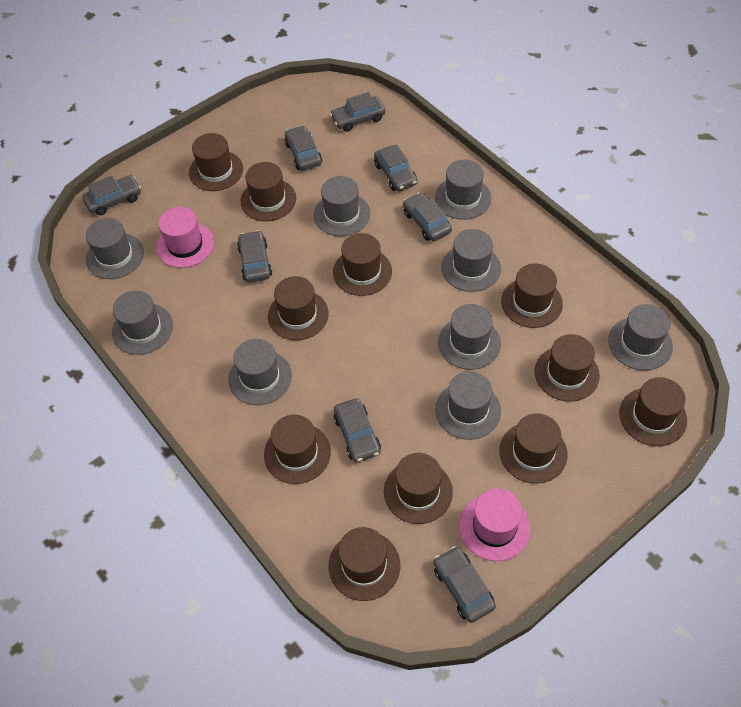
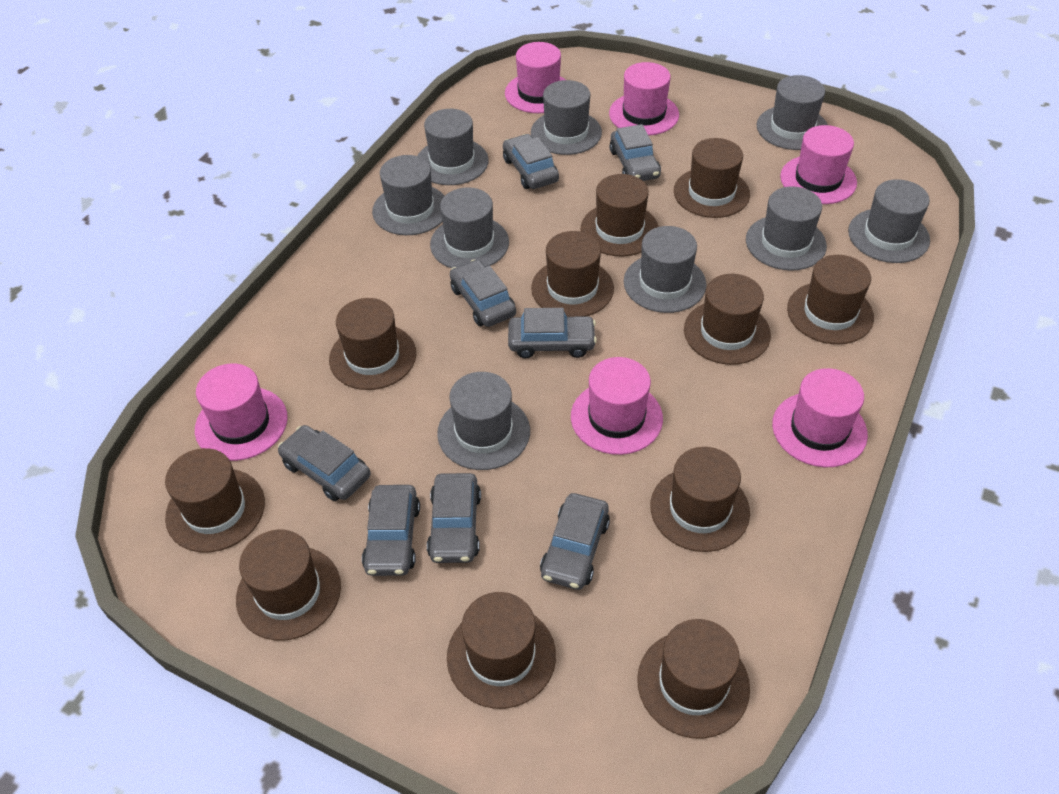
pink hat: [156,207,214,268] [459,488,530,561] = 2 -> [195,364,288,461] [505,42,566,113] [571,357,663,455] [609,62,679,136] [772,368,868,467] [780,125,857,204] = 6

